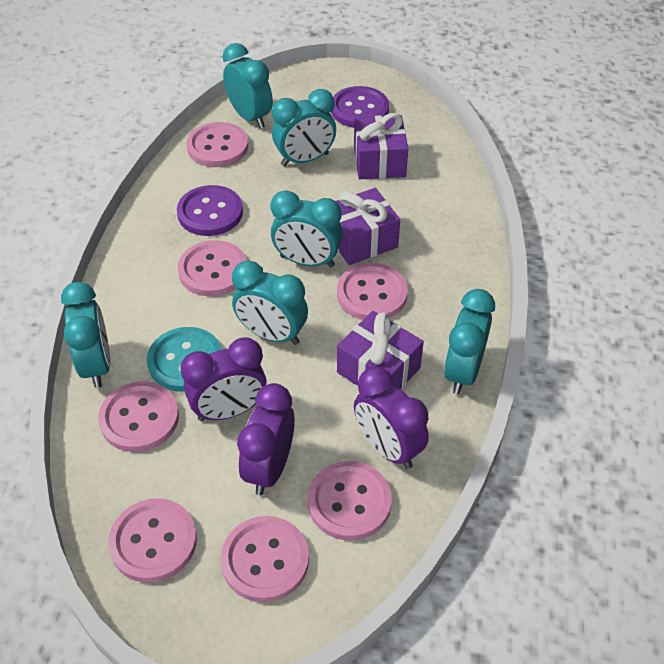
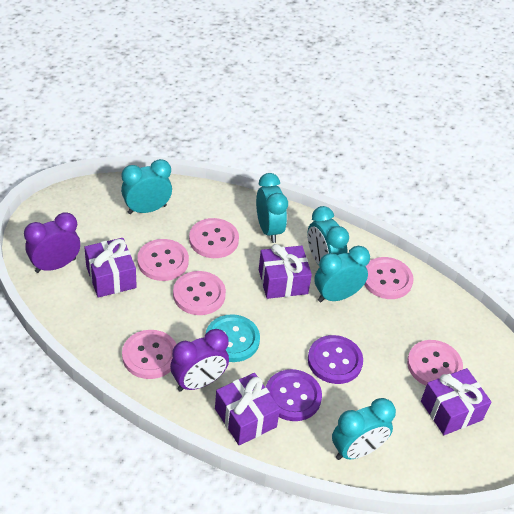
pink button: [98,381,179,452] [108,498,197,583] [178,240,247,296] [187,122,248,167] [221,516,309,602] [308,461,392,540] [337,263,408,320] = 7 -> [122,330,176,379] [137,239,189,281] [173,271,226,315] [189,218,239,258] [364,257,414,299] [407,340,463,386] = 6
purple clock: [180,337,267,421] [237,383,295,496] [354,367,429,469] = 3 -> [24,212,80,273] [170,329,229,392] = 2
purple gift: [336,188,400,265] [337,311,424,389] [354,113,408,179] = 3 -> [84,238,137,298] [215,373,280,445] [259,244,312,299] [421,368,491,435] = 4
turquoise clock: [61,282,111,388] [223,43,273,128] [232,261,308,345] [270,190,343,267] [272,89,336,166] [444,289,495,394] = 6 -> [121,159,172,214] [256,173,288,243] [307,206,349,265] [315,246,370,302] [332,398,396,460] = 5

